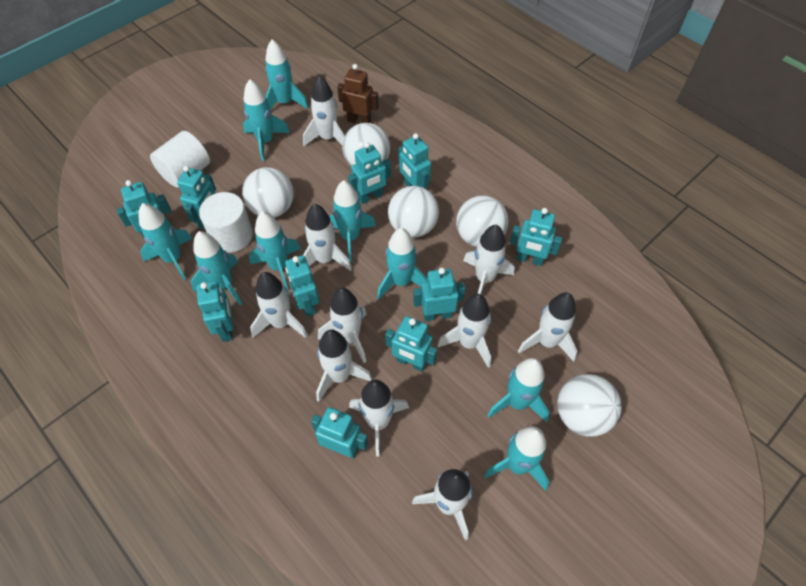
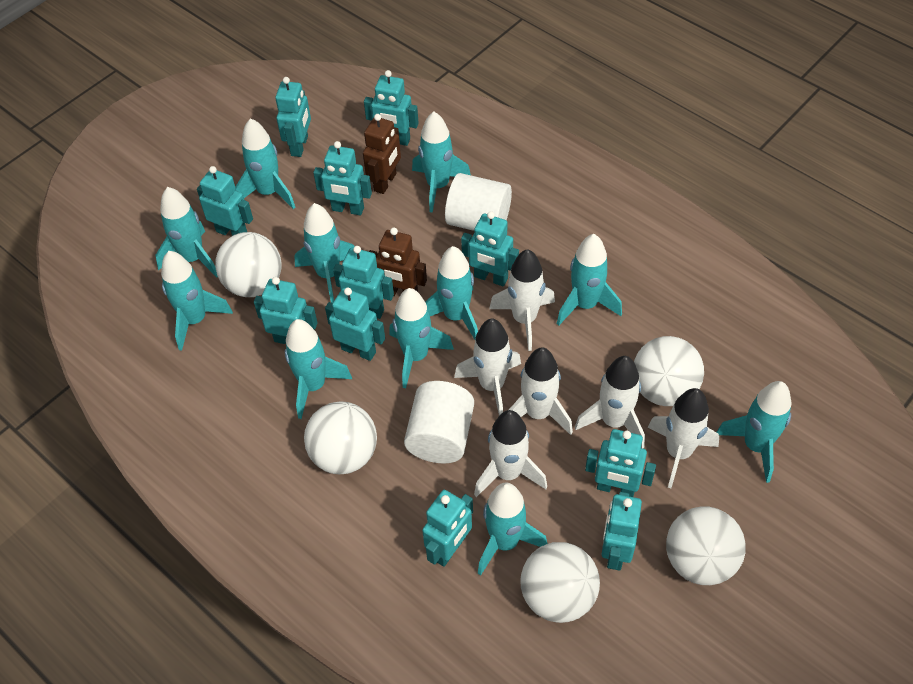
brown robot: [337,64,379,123] = 1 -> [363,114,401,194] [369,228,427,296] = 2
turquoise robot: [116,180,172,238] [177,166,216,229] [196,281,233,342] [285,255,319,317] [311,407,368,458] [348,142,391,204] [385,316,437,372] [399,133,431,188] [413,268,465,321] [510,208,562,266] = 10 -> [197,166,253,236] [254,277,318,344] [275,77,311,157] [313,141,372,215] [325,287,385,361] [333,246,394,319] [364,70,419,146] [422,490,473,567] [461,211,519,286] [585,429,656,497] [602,492,642,571] = 11
turquoise rocket: [138,203,193,280] [191,231,242,305] [243,79,290,161] [249,211,301,290] [265,39,309,109] [329,180,376,262] [377,228,427,299] [484,426,549,491] [487,358,549,422] = 9 -> [155,187,218,278] [161,251,233,351] [236,118,295,209] [285,319,352,419] [294,203,355,303] [389,288,454,388] [412,111,471,212] [425,246,478,340] [478,483,548,576] [557,234,622,326] [716,381,791,483] = 11
white rocket: [250,272,308,338] [303,76,345,146] [303,204,352,271] [316,329,372,402] [318,288,366,363] [349,379,409,457] [412,469,472,540] [437,294,491,368] [463,225,514,294] [518,292,577,362] = 10 -> [454,319,521,416] [474,410,547,497] [489,249,555,351] [509,347,573,435] [575,356,645,448] [647,388,719,488] = 6

